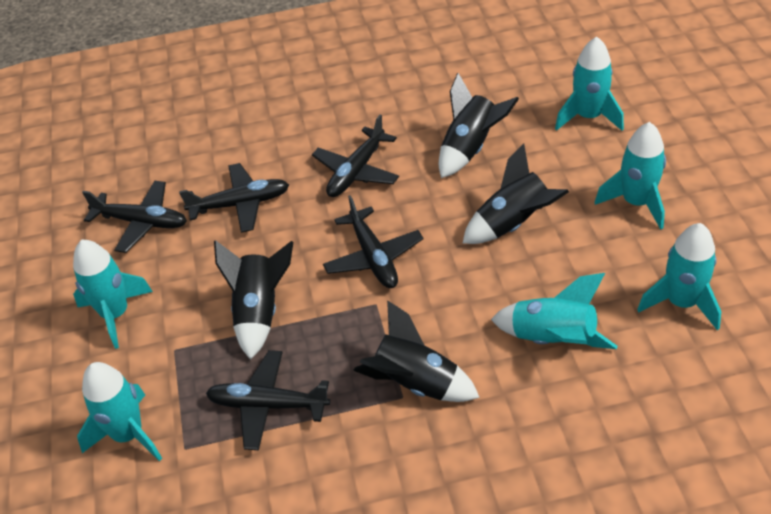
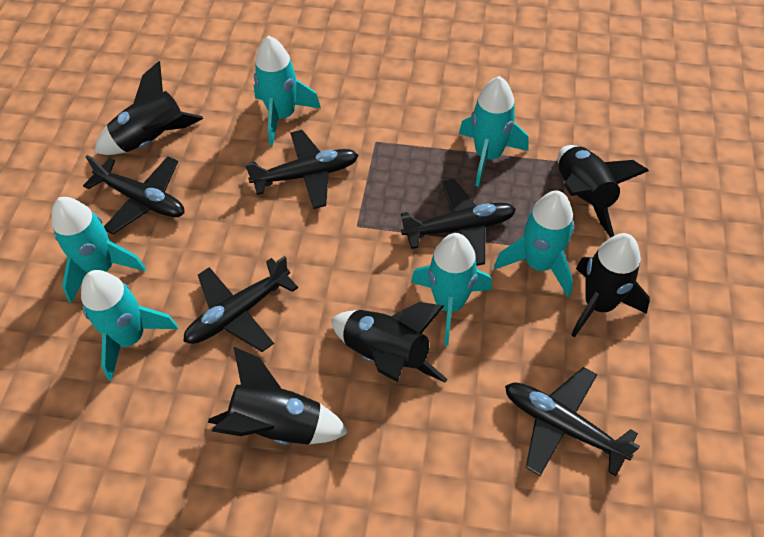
black rocket: [214,240,293,360] [353,301,480,402] [439,73,519,178] [463,143,569,244] = 4 -> [94,61,203,155] [208,347,349,445] [331,302,447,383] [558,145,649,238] [571,233,650,338] = 5

